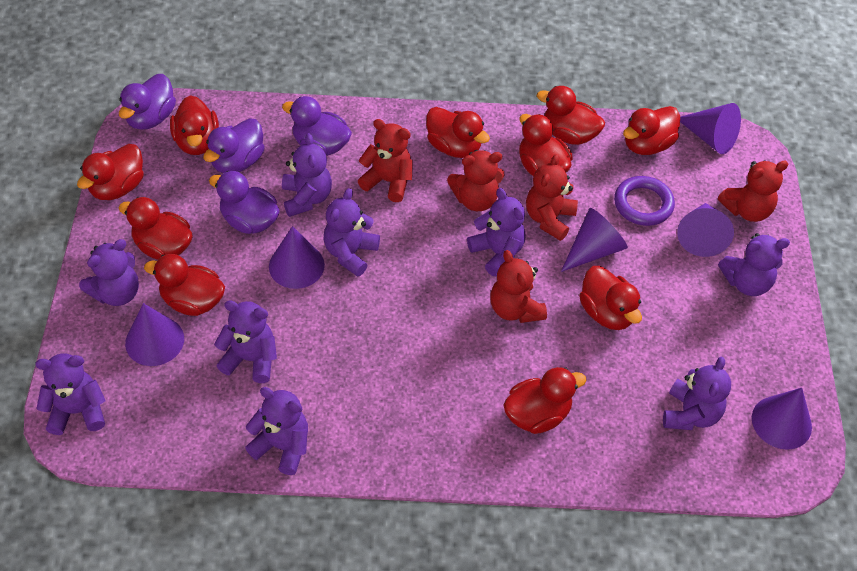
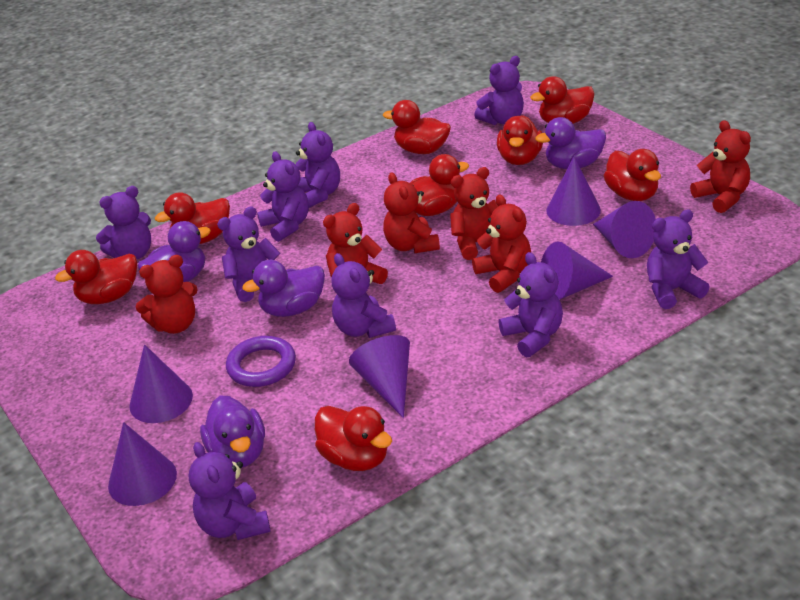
red duck: [77,144,144,200] [119,197,192,260] [144,254,225,316] [170,95,219,155] [426,107,490,158] [503,367,587,434] [519,114,573,176] [537,86,605,145] [579,266,642,330] [623,106,680,155] = 10 -> [55,250,137,304] [155,192,230,244] [315,406,392,471] [383,100,451,154] [410,154,469,216] [497,115,543,165] [530,76,595,124] [604,149,661,201] = 8
red teddy bear: [358,119,413,202] [447,150,505,211] [490,250,547,323] [526,154,578,241] [718,160,788,222] = 5 -> [136,255,198,334] [323,203,388,284] [383,172,440,253] [450,167,498,260] [472,194,531,293] [690,120,751,213] = 6

